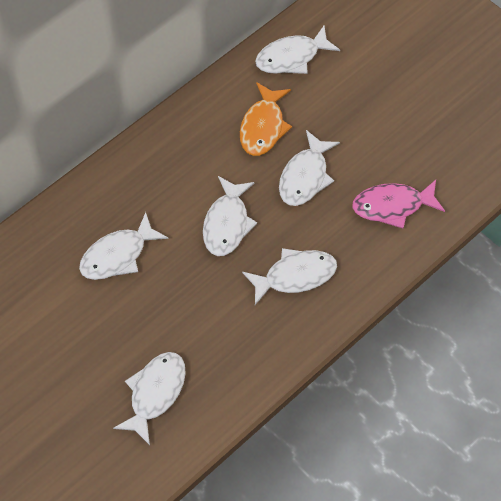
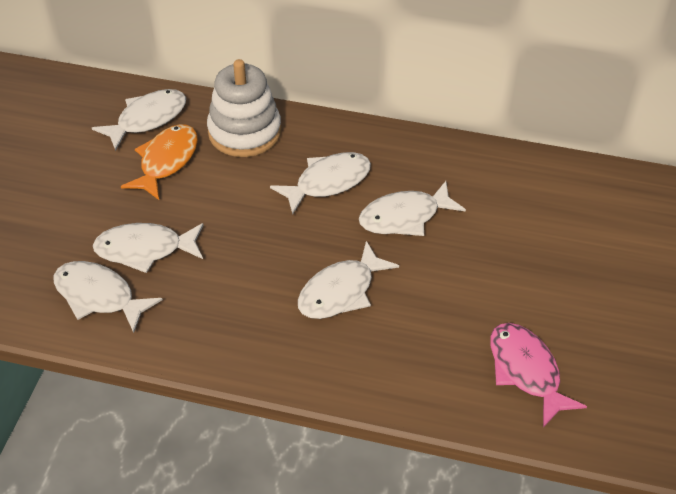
white stacking toy: none = 0 -> [207,59,281,157] = 1

